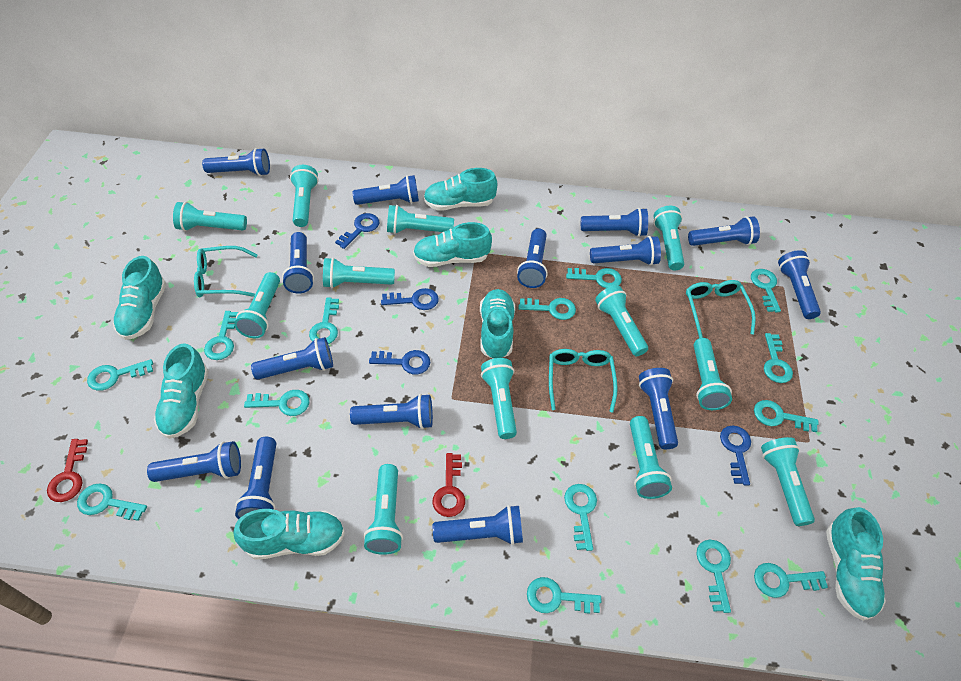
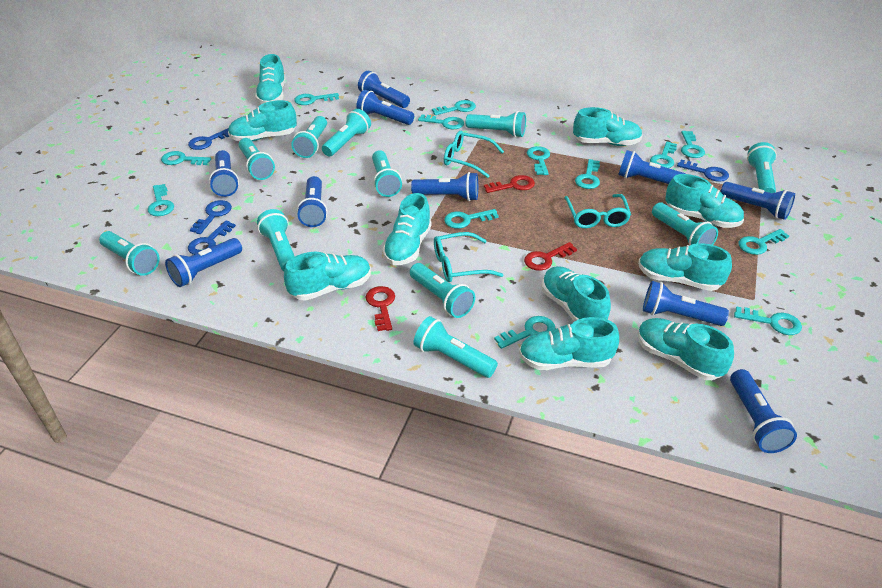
blue flashlight: [147,441,241,482] [202,148,270,176] [235,437,276,519] [251,337,333,380] [282,232,314,293] [350,394,433,429] [353,175,419,205] [433,505,523,545] [517,228,548,288] [581,208,648,237] [590,236,661,266] [639,368,678,449] [688,216,760,246] [778,250,821,319] = 14 -> [165,238,242,287] [209,150,239,197] [297,176,327,227] [356,90,414,125] [358,71,410,108] [411,172,478,201] [618,150,686,184] [643,281,729,326] [720,182,795,220] [730,369,797,453] = 10
red key: [47,439,88,502] [433,453,465,517] = 2 -> [366,286,395,331] [484,175,535,193] [524,242,577,271] = 3
turquoise flashlight: [173,202,247,231] [234,272,280,338] [290,165,318,227] [323,257,395,288] [363,464,403,555] [387,205,454,234] [481,358,517,439] [595,285,648,356] [630,416,672,499] [653,206,684,270] [694,338,732,410] [761,437,815,526] = 12 -> [99,231,159,276] [239,138,275,180] [257,209,295,271] [291,116,327,158] [322,109,371,156] [372,150,402,197] [410,263,475,318] [414,316,498,378] [466,111,526,138] [652,203,718,246] [747,142,777,193] = 11
turquoise key: [77,483,147,521] [87,359,153,391] [204,311,238,360] [244,390,310,416] [309,297,339,344] [519,298,576,320] [527,577,601,614] [564,484,597,551] [566,268,622,288] [696,540,731,613] [751,269,781,312] [754,400,819,432] [754,563,828,598] [764,333,793,383] = 14 -> [147,184,174,216] [161,151,211,165] [294,93,339,105] [418,114,464,129] [432,100,476,115] [444,209,499,229] [494,316,556,349] [527,146,550,175] [575,159,600,189] [650,141,677,168] [681,131,705,158] [734,306,802,335] [739,229,789,255] = 13
turquoise shoe: [113,256,166,340] [154,343,209,439] [233,509,345,560] [413,222,492,267] [423,168,497,211] [480,289,515,359] [826,507,886,621] = 7 -> [228,100,297,141] [255,54,286,104] [284,252,371,301] [383,193,431,265] [519,317,619,370] [542,266,611,322] [573,107,642,146] [638,243,732,291] [638,318,734,380] [665,174,744,228] = 10

